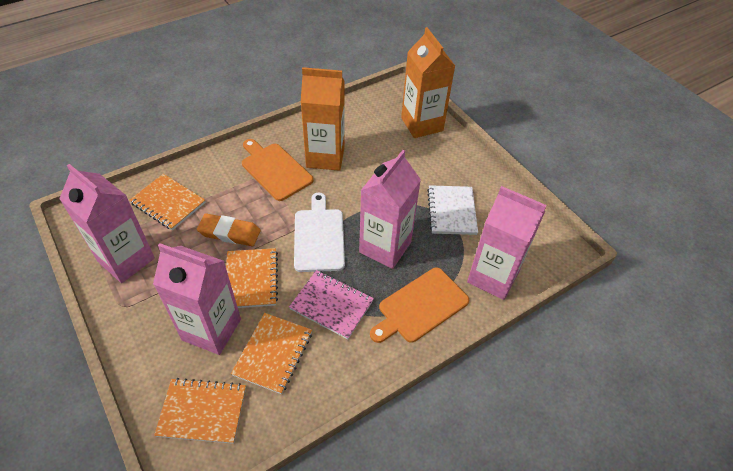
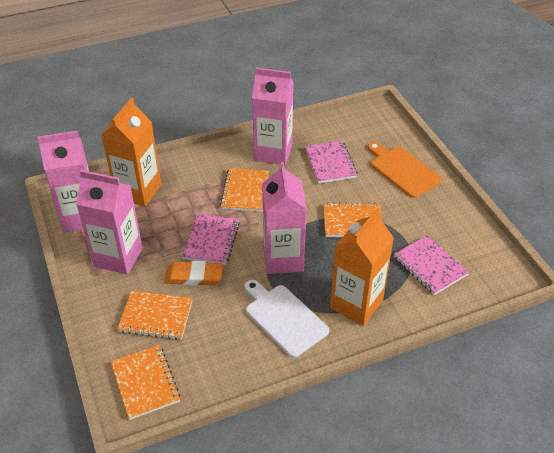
orange cutting board: [242,139,314,201] [370,267,469,343] = 2 -> [368,142,442,198] = 1
pink notebook: [289,270,374,339] = 1 -> [182,214,240,265] [305,140,358,184] [394,235,469,295] = 3
white notebook: [427,185,478,235] = 1 -> none = 0

